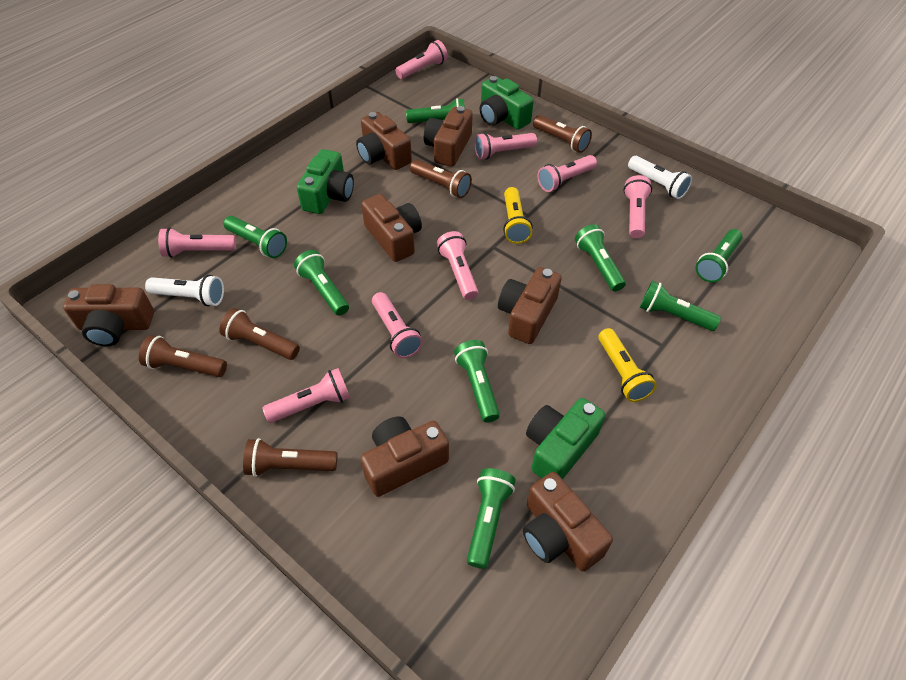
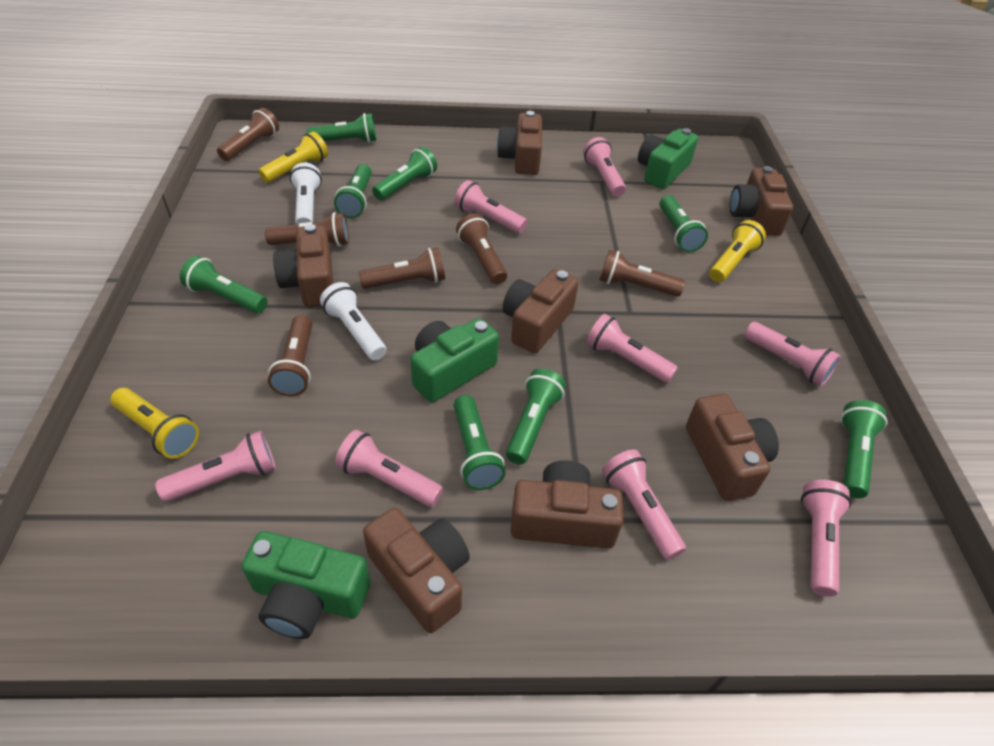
brown flashlight: [139,335,227,377] [219,308,300,360] [243,438,337,477] [410,160,472,198] [533,115,592,153] = 5 -> [217,108,279,161] [265,212,349,246] [268,315,312,396] [359,248,445,289] [456,214,507,284] [600,250,685,297] = 6
yellow flashlight: [503,187,533,244] [598,328,657,402] = 2 -> [110,388,199,459] [258,132,328,183] [709,220,766,282] = 3

